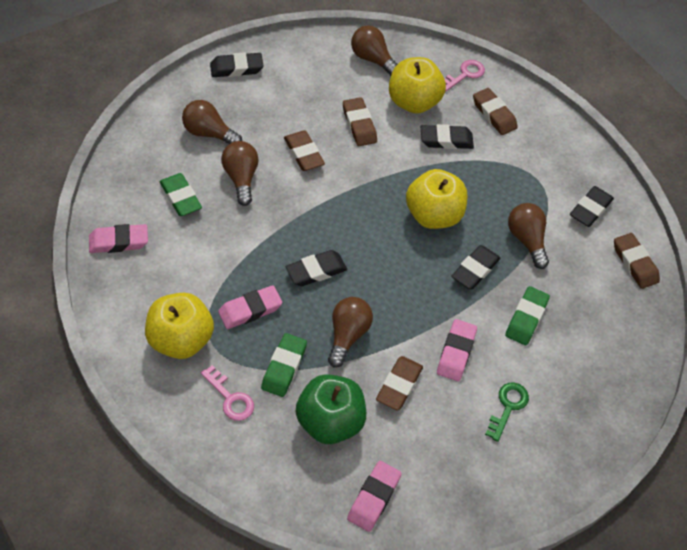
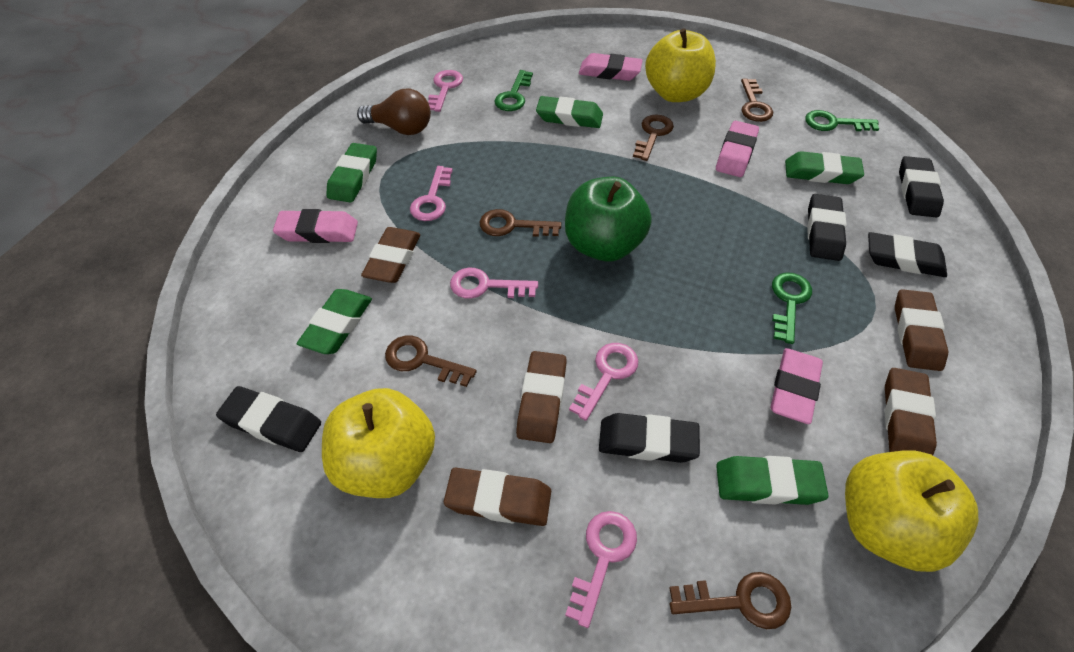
brown key: none = 0 -> [385,335,477,387] [480,209,561,237] [633,115,674,161] [669,572,791,629] [741,79,773,122] = 5
brown light bulb: [182,100,242,144] [221,141,259,206] [328,297,373,367] [351,25,397,76] [508,203,549,269] = 5 -> [357,89,431,135] = 1
green eraser: [160,173,202,216] [261,333,307,397] [505,286,550,345] = 3 -> [297,289,372,354] [326,143,377,203] [536,96,603,128] [716,456,829,505] [785,151,864,184] = 5
green key: [485,382,529,442] = 1 -> [494,70,533,111] [772,272,812,344] [805,110,879,131] = 3
pink key: [201,365,254,421] [445,60,485,92] = 2 -> [410,166,453,221] [428,70,463,112] [450,268,538,299] [565,511,637,628] [569,343,638,421] = 5

